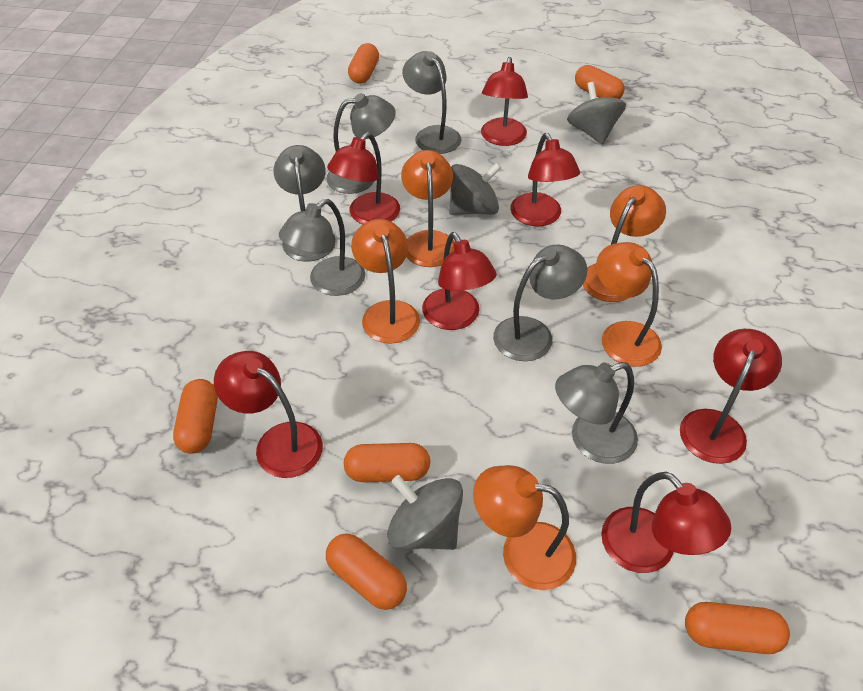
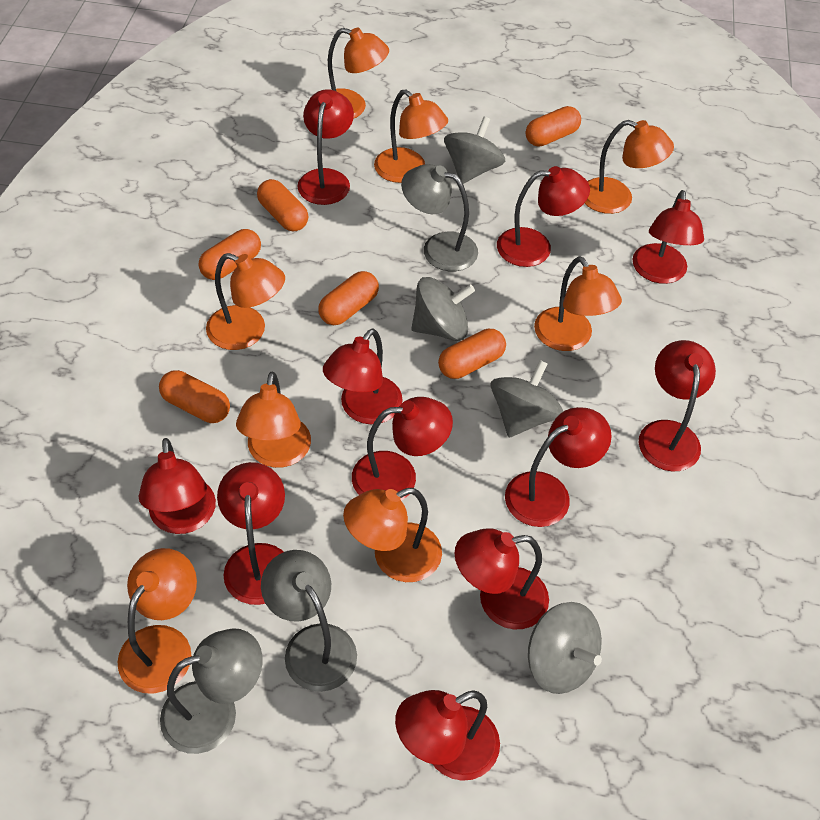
grey lamp: [273,145,336,261] [279,199,365,296] [326,93,396,194] [402,51,461,154] [493,245,587,361] [555,362,638,464] = 6 -> [160,628,262,754] [261,550,357,692] [401,164,478,271] = 3
grey spinning top: [387,475,463,550] [449,163,501,215] [567,82,626,144] = 3 -> [411,277,475,341] [444,117,506,184] [491,360,563,437] [528,602,602,694] = 4
orange lamp: [351,219,420,344] [401,150,455,267] [473,465,576,590] [583,185,666,302] [596,242,662,367] = 5 -> [118,548,197,694] [206,253,285,350] [236,371,311,468] [328,28,389,119] [343,488,442,582] [374,89,448,183] [534,256,622,351] [585,120,674,214] = 8
red lamp: [214,351,323,478] [327,132,400,224] [422,232,497,330] [481,57,528,146] [510,133,580,226] [601,472,731,573] [680,329,782,464] = 7 -> [139,438,216,534] [217,462,285,605] [297,89,354,205] [323,329,403,424] [352,397,453,501] [395,690,500,781] [455,528,549,630] [497,166,590,267] [505,407,612,527] [632,190,704,284] [639,340,716,472] = 11

